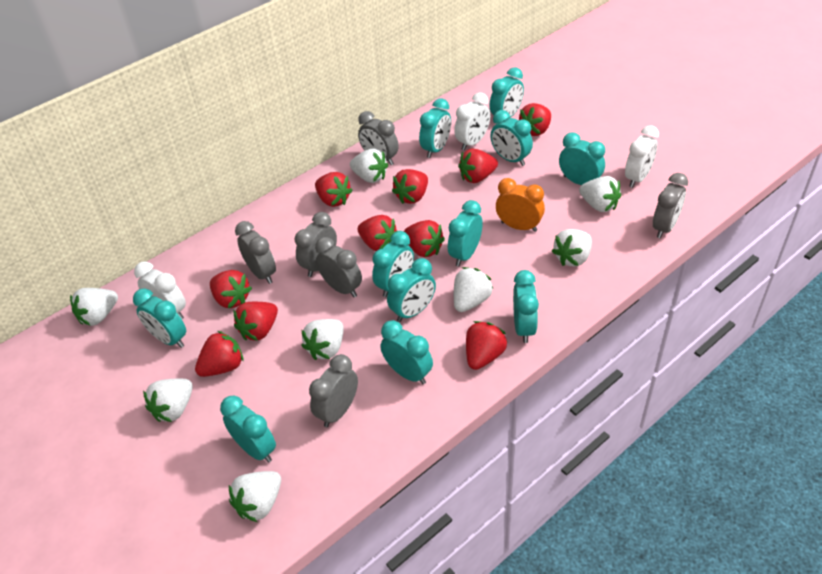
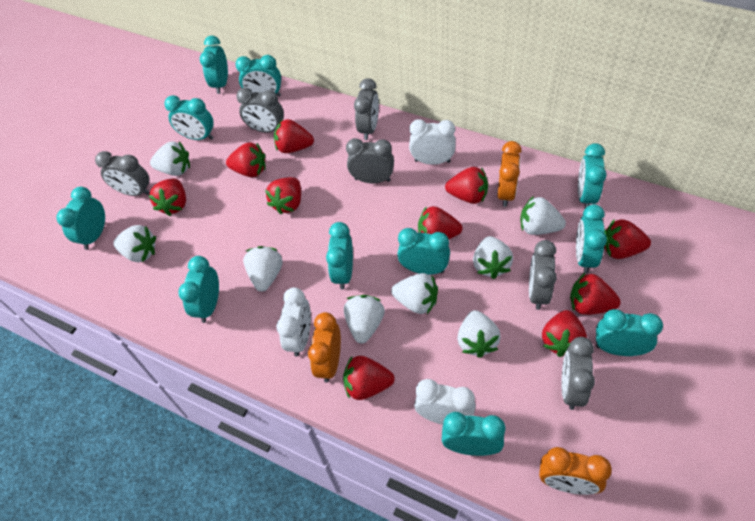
orange clock: [496,178,545,232] = 1 -> [308,312,341,383] [497,141,522,207] [539,447,612,495] = 3

